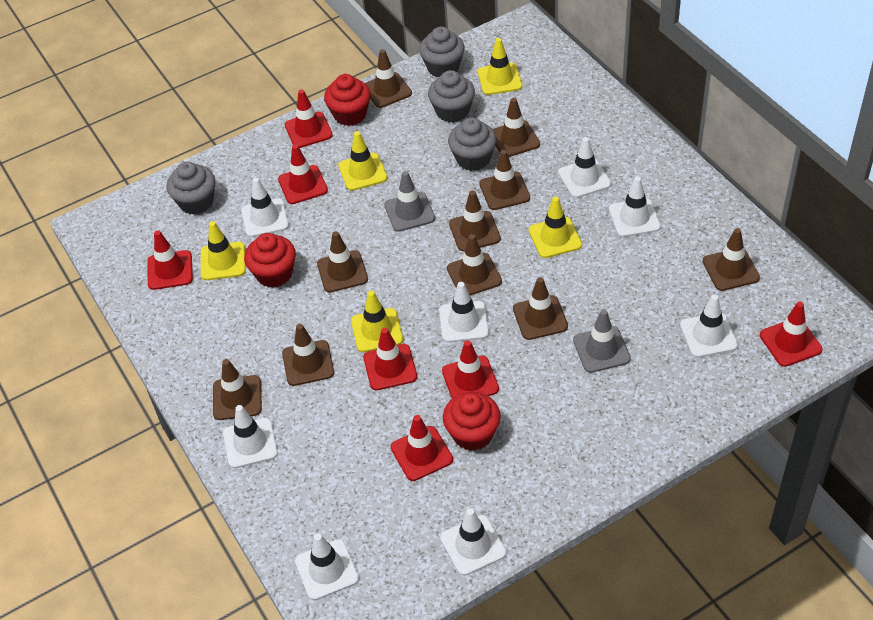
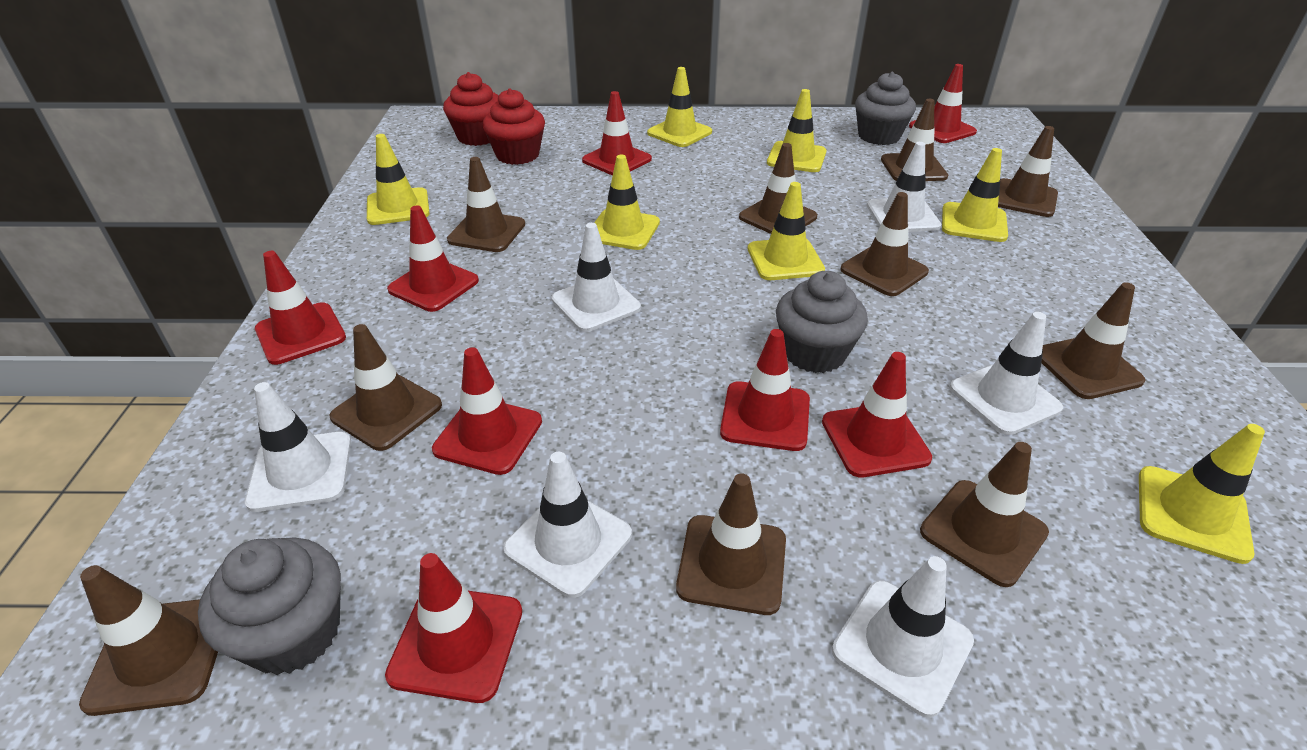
grey cupcake: [167,161,215,215] [419,27,465,77] [428,70,475,123] [448,118,497,171] = 4 -> [198,537,341,675] [776,271,868,373] [855,72,916,145] = 3
grey traffic cone: [384,171,435,232] [573,309,631,373] = 2 -> none = 0
red cupcake: [244,233,296,288] [324,74,371,126] [443,392,501,451] = 3 -> [443,72,498,146] [483,88,545,165] = 2
red traffic cone: [147,230,193,290] [278,144,328,204] [285,89,333,148] [363,328,417,390] [391,415,453,481] [442,340,499,398] [760,302,823,367] = 7 -> [255,251,346,365] [385,553,522,703] [387,205,479,312] [432,347,542,475] [582,91,652,176] [720,329,810,451] [822,352,932,477] [909,64,977,143] = 8
white traffic cone: [223,405,278,468] [241,178,289,237] [295,533,359,600] [439,282,489,342] [440,508,506,576] [558,137,611,198] [609,177,661,237] [680,294,738,358] = 8 -> [245,382,351,512] [503,452,632,598] [552,223,641,332] [832,556,974,718] [867,142,941,232] [950,312,1063,435] = 6
yellow traffic cone: [201,221,246,280] [338,131,388,191] [351,290,403,352] [478,38,522,95] [529,197,582,258] = 5 -> [367,134,430,225] [594,155,660,250] [647,67,712,147] [748,182,825,280] [767,89,827,172] [942,148,1008,242] [1139,424,1265,564] = 7

